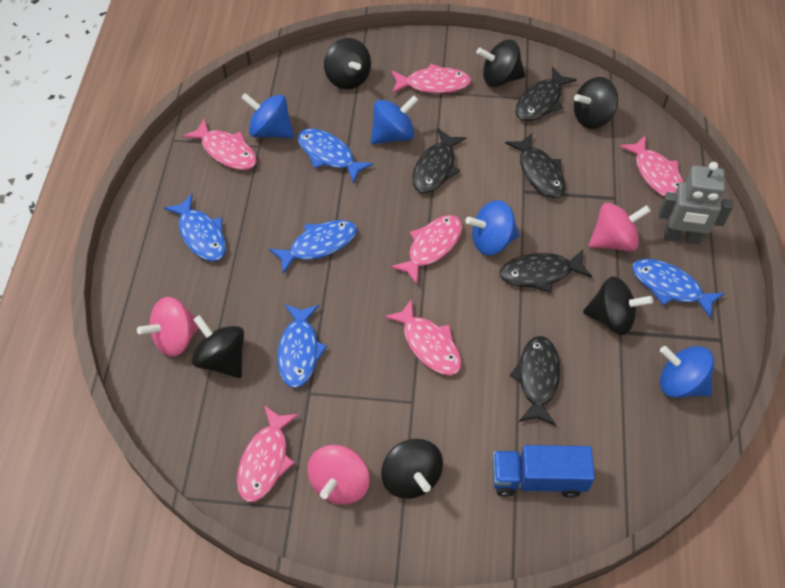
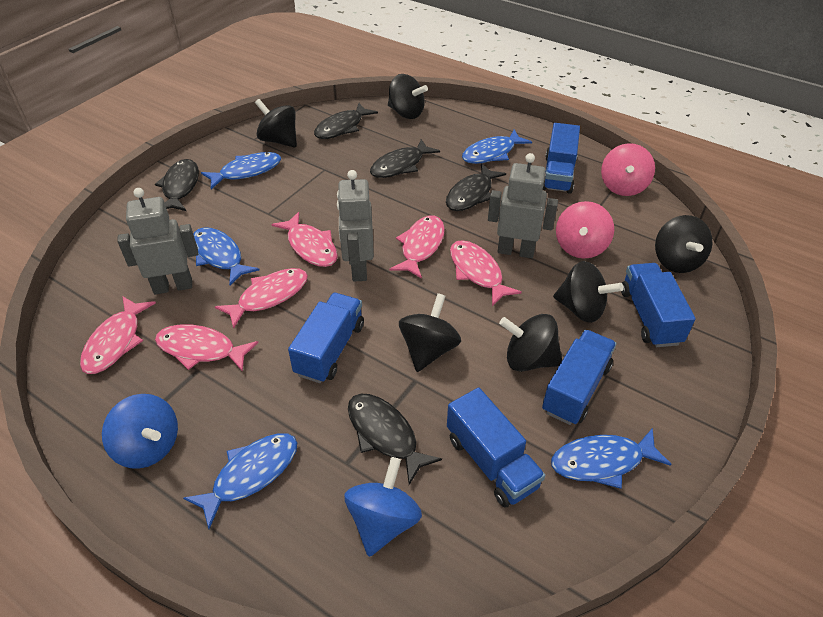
blue spinning top: [241,93,294,138] [371,95,418,144] [465,200,519,255] [660,346,714,398] = 4 -> [102,394,178,469] [344,457,422,557] = 2
blue truck: [493,445,595,498] = 1 -> [288,293,364,383] [447,387,545,508] [542,330,616,425] [543,123,580,194] [621,263,696,347] = 5
grey robot: [659,162,733,245] = 1 -> [117,188,198,294] [337,170,374,281] [488,153,558,258] = 3
pink spinning top: [137,297,199,357] [307,445,370,505] [589,203,651,252] = 3 -> [556,201,614,259] [601,143,655,196] = 2

